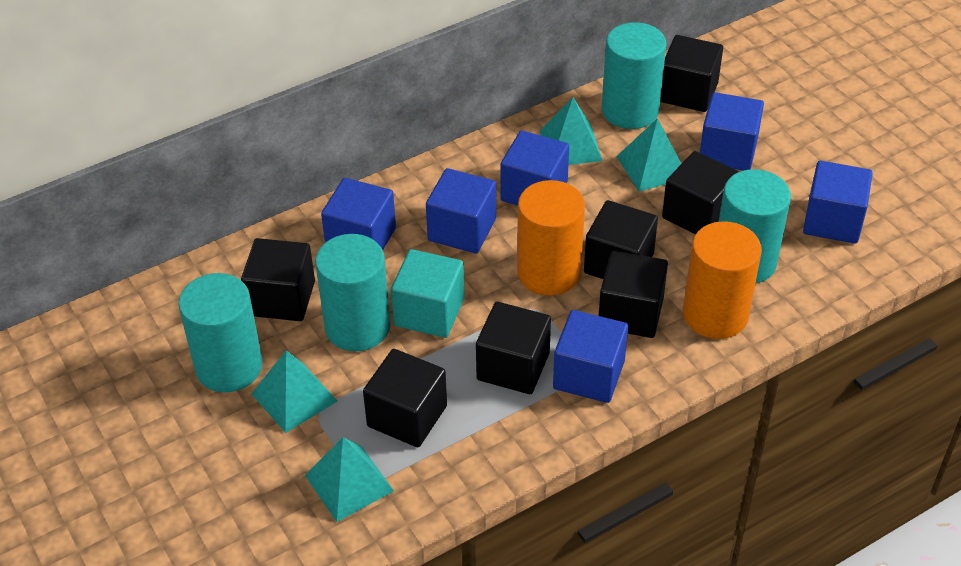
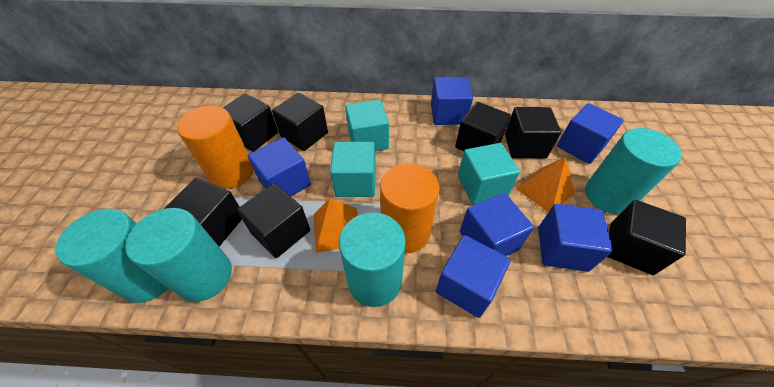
orange pyramid: none = 0 -> [314,198,358,253] [516,157,574,212] = 2
turquoise cube: [391,249,464,338] = 1 -> [330,142,376,197] [345,100,389,151] [458,143,520,204] = 3
turquoise pyramid: [251,350,338,433] [305,437,394,522] [539,97,603,165] [617,118,681,192] = 4 -> none = 0

